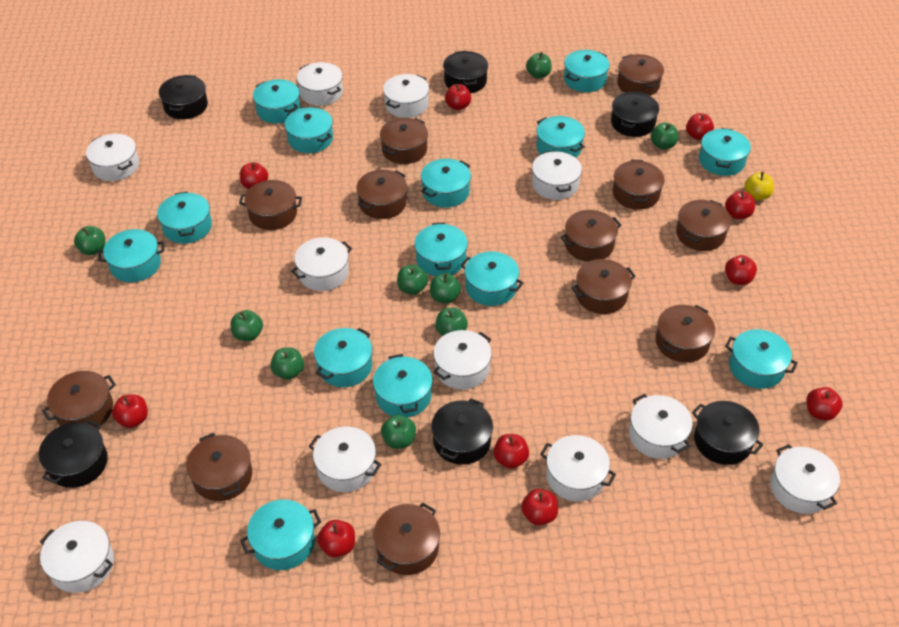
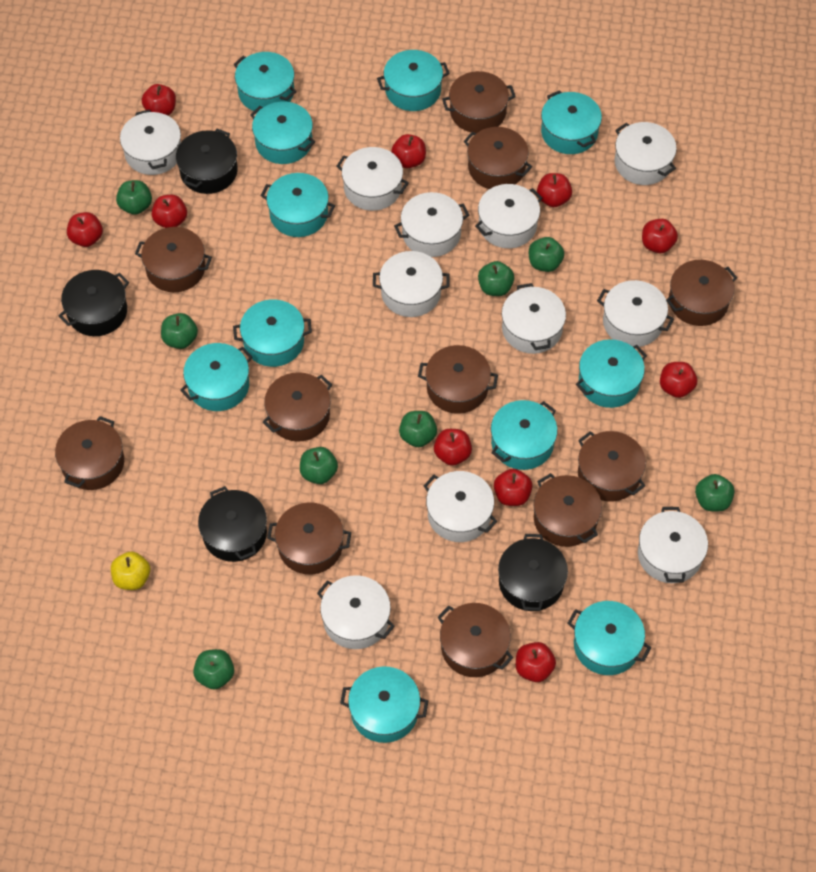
black pot: [39,420,108,488] [159,75,208,119] [431,398,493,465] [443,51,488,93] [611,92,659,137] [692,401,763,465] = 6 -> [59,270,129,336] [176,129,238,194] [198,486,267,562] [498,534,568,611] = 4
brown pot: [42,371,116,428] [186,433,252,501] [239,180,302,230] [356,170,407,219] [373,503,440,575] [380,118,428,164] [561,210,621,262] [571,259,636,314] [613,160,664,210] [617,54,664,96] [656,305,715,363] [676,200,731,251] = 12 -> [55,416,124,490] [135,227,212,292] [263,372,332,442] [267,502,351,575] [418,345,498,414] [437,603,513,677] [442,71,516,133] [464,127,532,189] [534,473,602,547] [578,431,646,502] [666,260,737,326] = 11
green apple: [74,226,105,255] [230,310,263,341] [270,347,304,380] [381,415,416,449] [397,264,428,295] [430,273,461,304] [435,308,468,336] [526,52,552,79] [651,122,678,150] = 9 -> [116,180,152,215] [161,313,198,349] [193,649,234,689] [300,447,338,484] [399,411,437,447] [478,261,514,296] [529,237,564,272] [695,474,734,511] = 8
turquoise pot: [98,229,164,282] [157,191,212,244] [240,500,321,570] [253,79,300,124] [285,107,333,153] [314,328,372,387] [373,354,433,417] [414,222,468,276] [421,159,471,208] [460,251,523,306] [537,116,585,158] [564,50,610,92] [699,128,751,176] [725,329,798,389] = 14 -> [180,343,253,411] [233,52,297,112] [233,299,312,367] [250,102,315,164] [261,173,335,237] [340,666,428,743] [377,50,450,111] [491,400,557,470] [541,90,602,154] [568,601,651,675] [576,339,647,408] = 11

